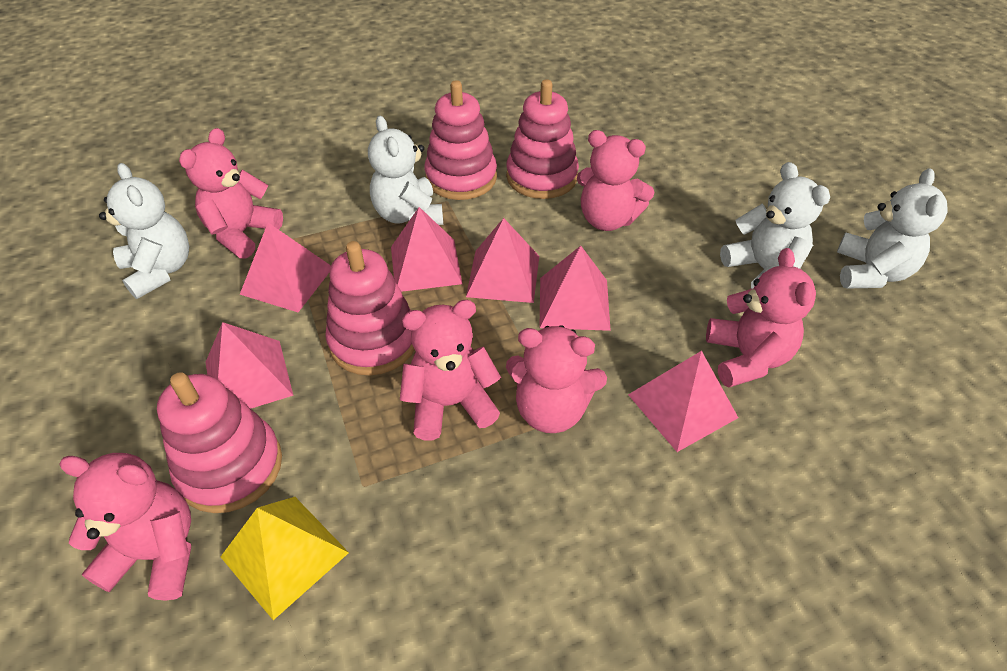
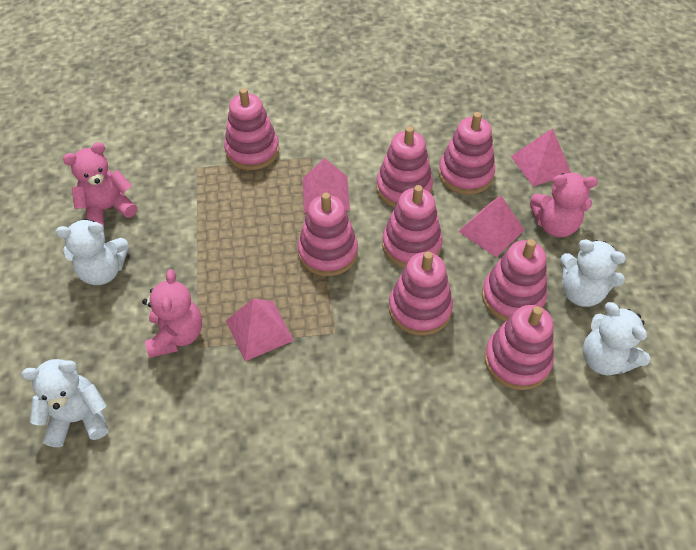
pink pyramid: [205,322,294,409] [240,223,331,312] [391,207,462,292] [466,218,539,303] [539,246,611,331] [628,351,738,452] = 6 -> [226,298,294,361] [303,158,350,213] [458,196,525,257] [511,128,571,187] = 4
pink stacking toy: [157,372,282,513] [325,241,415,376] [425,80,497,200] [506,79,579,199] = 4 -> [224,88,279,170] [298,193,358,276] [376,126,433,208] [382,185,443,268] [389,252,453,336] [439,112,495,195] [482,239,547,321] [485,305,554,390] = 8
pink teddy bear: [59,453,191,601] [179,128,283,259] [400,300,501,440] [506,325,607,433] [577,130,654,231] [706,248,816,387] = 6 -> [63,142,137,227] [142,269,202,358] [530,172,598,237] = 3
yellow pyramid: [221,497,349,620] = 1 -> none = 0

